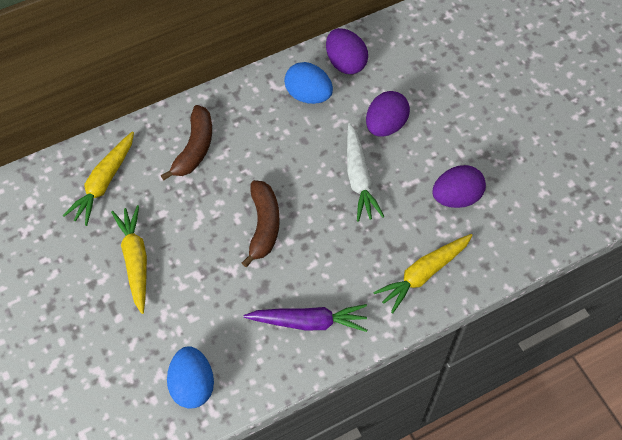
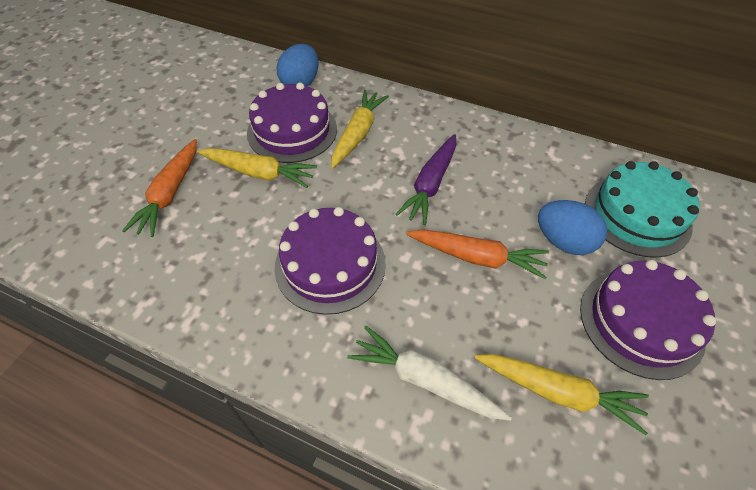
brown banana: [161,105,212,180] [242,180,280,267] = 2 -> none = 0
orange carrot: none = 0 -> [122,139,197,237] [406,229,549,279] = 2
purple cake: none = 0 -> [247,83,337,163] [274,207,386,315] [580,260,716,380] = 3
purple egg: [326,28,368,74] [366,91,410,137] [432,165,486,208] = 3 -> none = 0
turquoise cake: none = 0 -> [585,161,700,258] = 1

